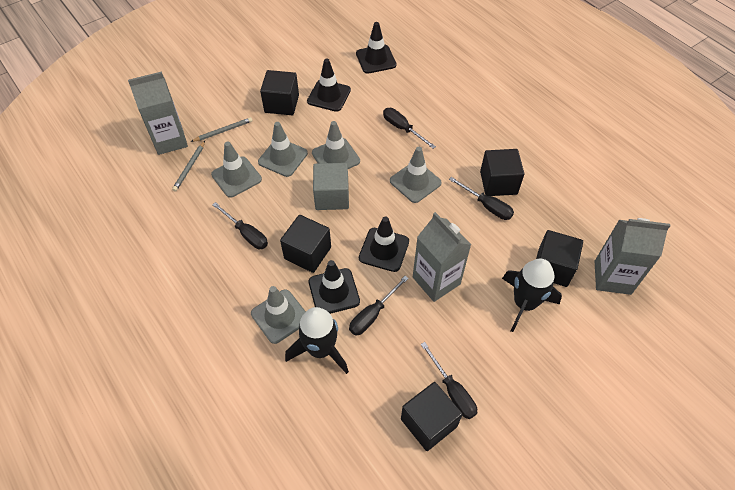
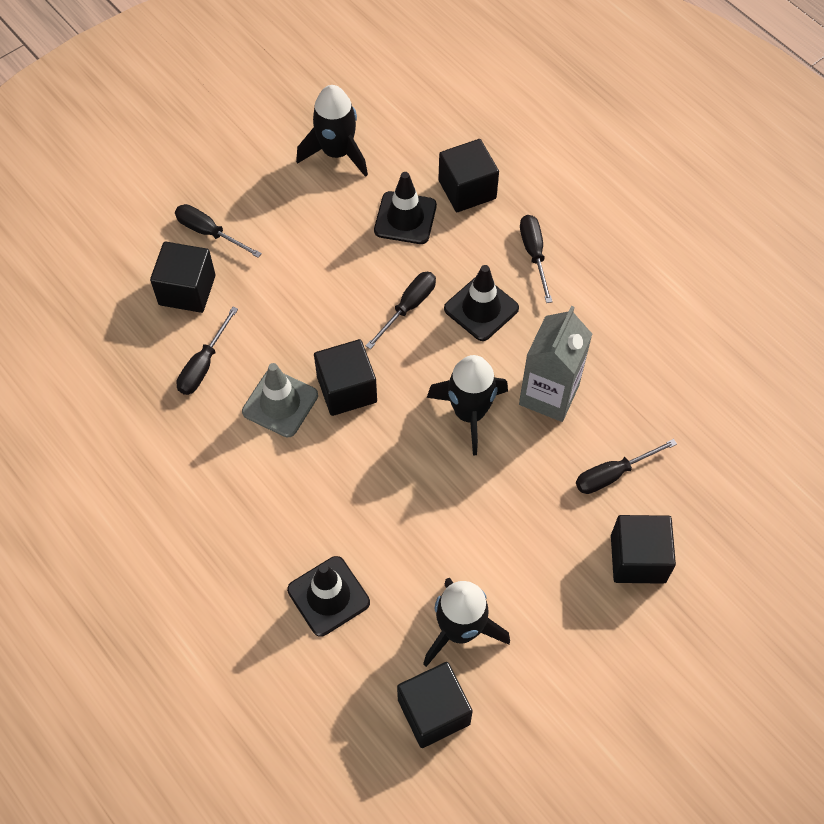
black rocket: [285,307,349,374] [502,259,562,332] = 2 -> [296,85,368,177] [423,578,510,667] [427,355,508,455] = 3
black traffic cone: [307,59,351,112] [309,260,360,314] [356,22,397,74] [359,217,409,272] = 4 -> [287,556,370,637] [374,172,437,244] [444,265,519,341] = 3
grey carton: [128,72,188,155] [413,212,471,302] [595,218,671,295] = 3 -> [519,306,592,422] = 1
grey cube: [313,163,349,210] = 1 -> none = 0
grey pencil: [172,141,205,192] [191,117,253,142] = 2 -> none = 0
grey traffic cone: [211,141,262,198] [251,286,306,344] [258,122,308,177] [312,121,360,169] [390,147,442,203] = 5 -> [242,363,318,438] = 1

